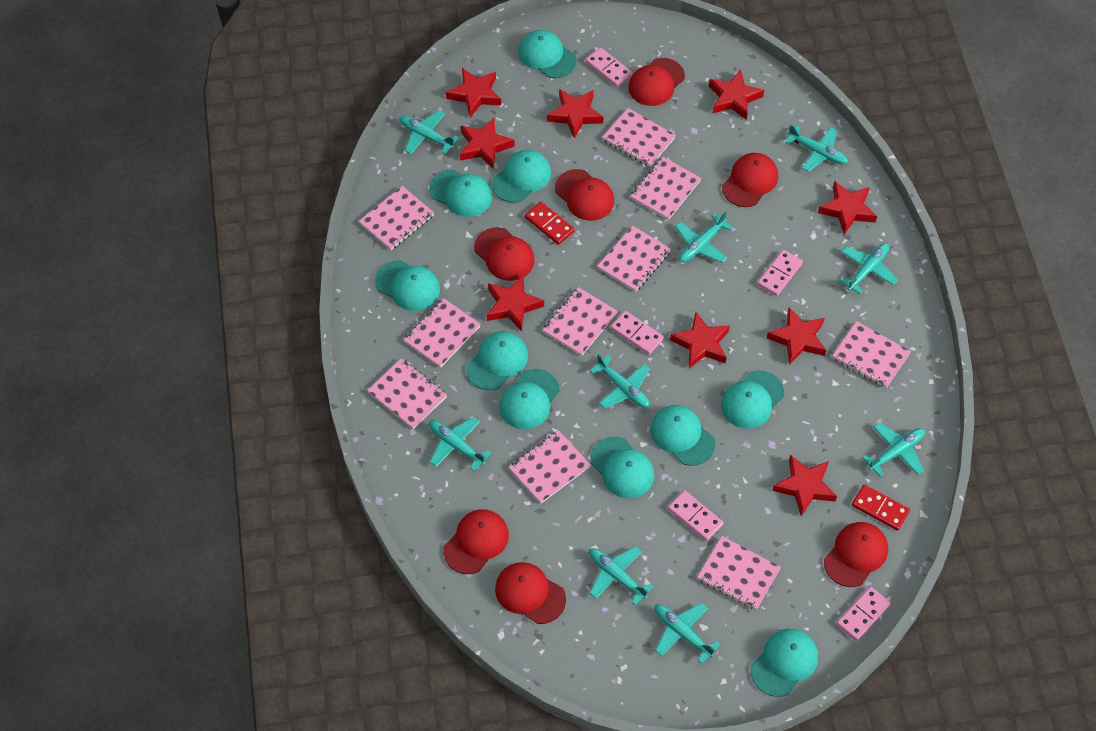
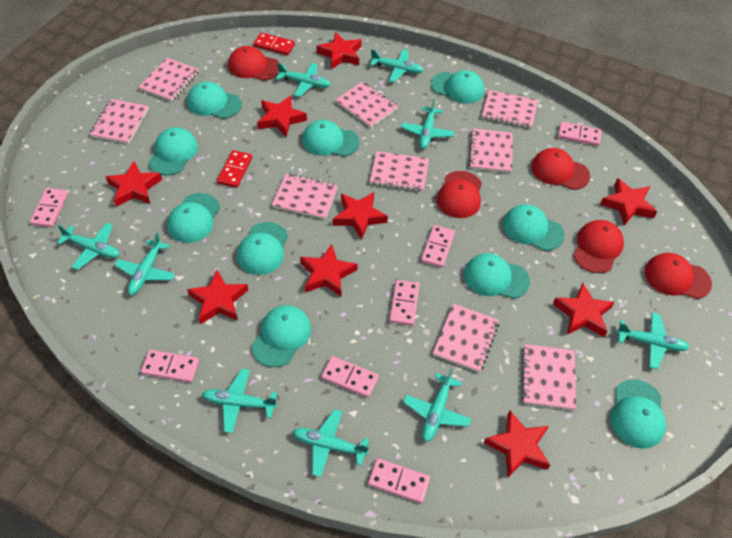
pink domino: [585,47,632,87] [610,311,664,355] [668,490,724,541] [757,250,803,296] [836,586,891,641] = 5 -> [30,188,68,227] [141,350,199,382] [321,356,379,398] [368,458,430,503] [389,280,420,326] [421,225,455,268] [558,122,602,146] = 7
pink notebook: [359,186,434,250] [367,358,447,429] [404,299,481,368] [509,430,591,504] [542,287,618,356] [597,226,671,292] [602,108,676,167] [630,157,701,220] [697,536,781,610] [832,321,911,388] = 10 -> [89,99,149,144] [139,58,199,101] [272,173,338,219] [335,82,398,128] [370,151,429,192] [433,304,499,373] [469,128,513,173] [482,90,538,129] [522,344,576,410] = 9
red cap: [443,509,509,574] [474,227,535,281] [495,562,566,624] [555,169,614,221] [628,58,685,106] [722,153,778,207] [824,522,888,587] = 7 -> [228,46,279,81] [437,171,482,218] [531,148,590,190] [573,220,624,273] [645,253,712,299] = 5

